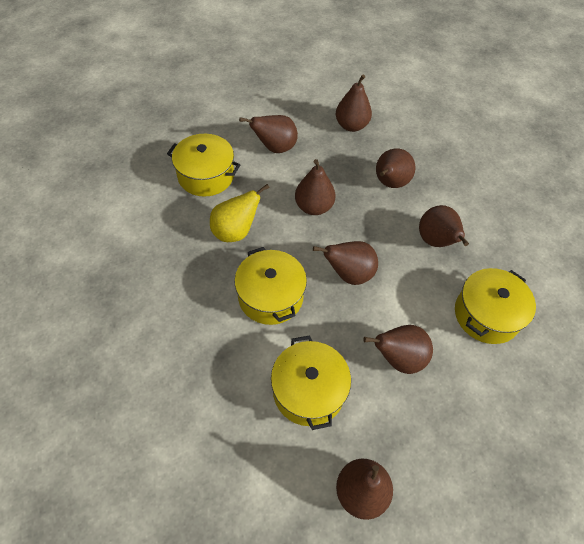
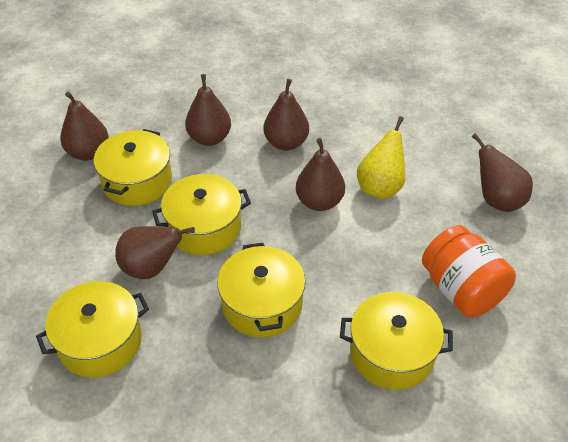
brown pear: [239,115,298,153] [295,159,336,215] [313,241,378,285] [336,74,372,132] [336,459,393,520] [363,325,433,374] [376,148,416,188] [419,205,469,247] = 8 -> [60,92,108,161] [115,226,195,279] [185,74,231,146] [263,79,309,150] [296,138,345,211] [472,133,533,212] = 6
orange jar: none = 0 -> [422,225,516,317] = 1
yellow pot: [167,134,240,197] [234,247,307,325] [271,335,351,430] [455,268,536,344] = 4 -> [36,281,149,377] [94,129,172,206] [152,174,251,255] [217,243,306,338] [340,292,453,390] = 5

